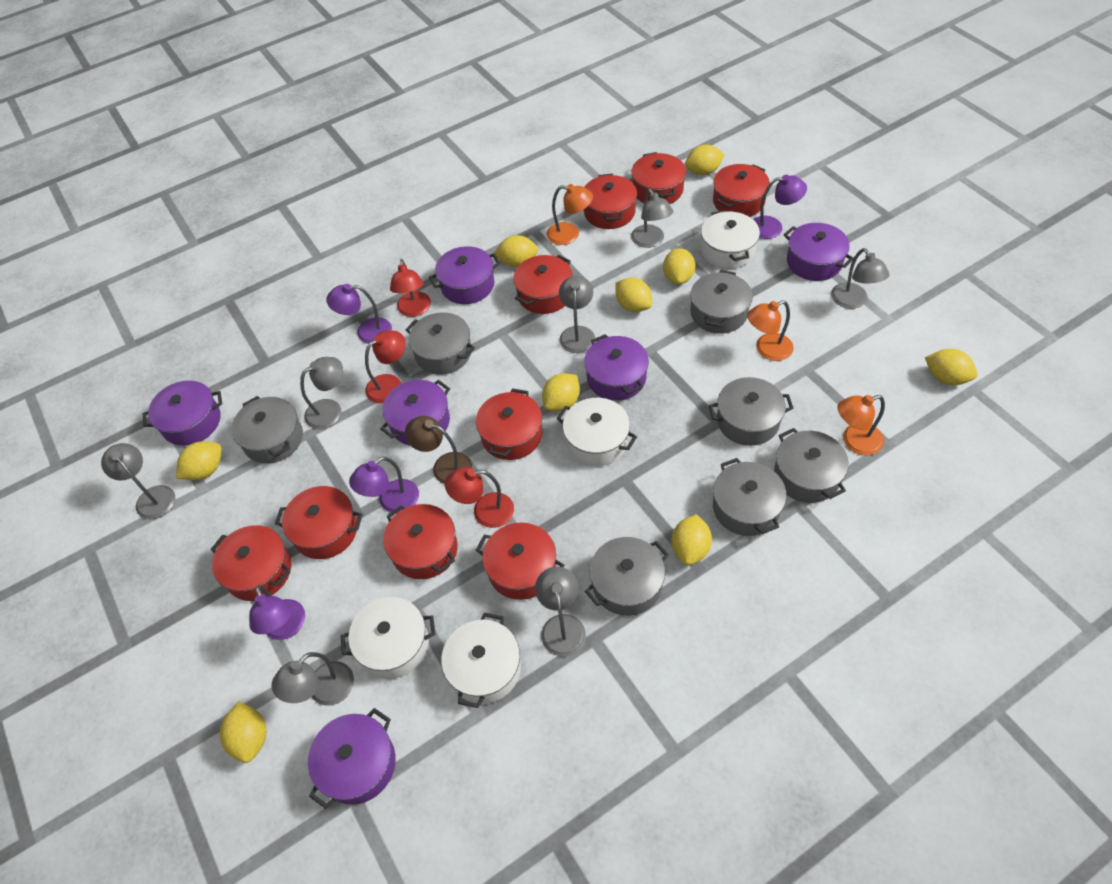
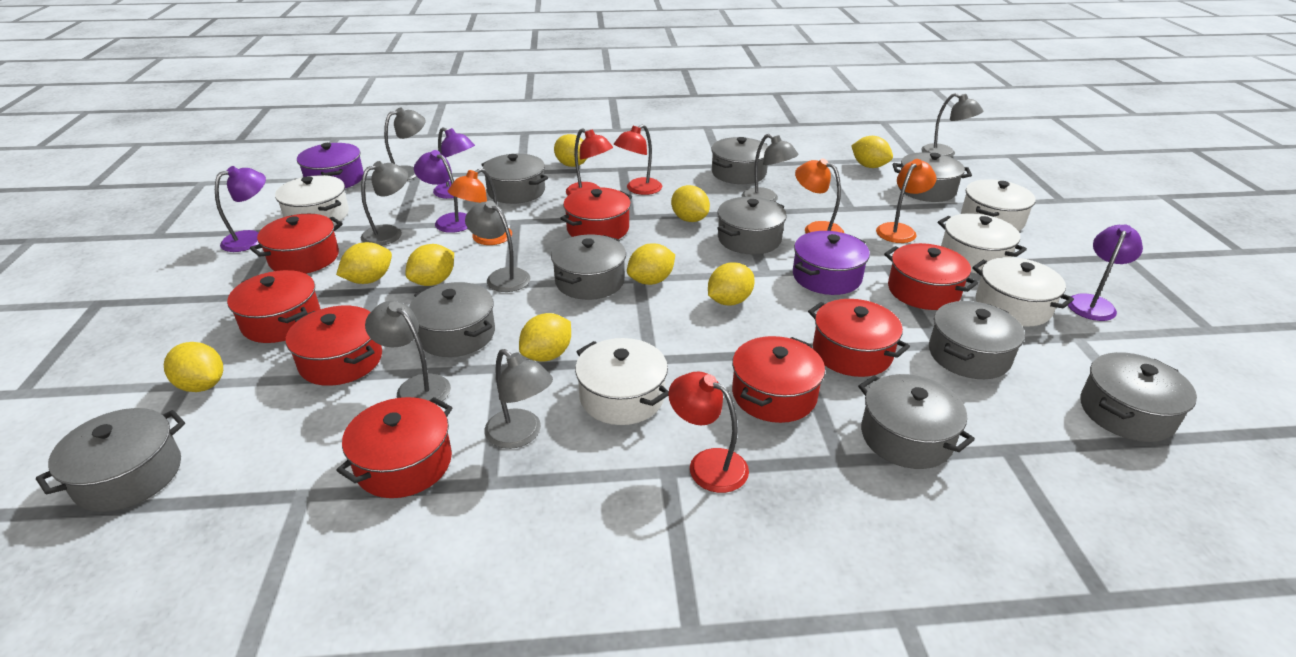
brown lamp: [405,416,472,484] = 1 -> none = 0
grey pot: [231,396,303,464] [406,312,475,375] [585,537,669,616] [690,270,753,334] [709,377,794,446] [713,458,787,536] [774,428,849,503] = 7 -> [36,408,185,512] [409,282,495,357] [481,154,548,204] [551,235,626,300] [711,137,768,184] [717,197,787,255] [858,374,975,469] [893,152,972,202] [929,301,1025,379] [1081,352,1197,442] = 10
purple pot: [142,380,222,446] [308,708,396,809] [380,380,450,445] [429,246,500,304] [584,334,649,401] [784,223,854,281] = 6 -> [297,143,364,188] [793,231,870,295] = 2
red pot: [211,525,291,601] [275,486,362,559] [383,504,458,579] [476,388,542,460] [476,523,565,600] [513,255,573,314] [584,174,637,229] [631,152,686,204] [713,164,770,217] = 9 -> [227,270,320,343] [250,214,343,274] [286,306,382,386] [336,397,452,498] [560,187,632,239] [732,336,825,423] [808,299,910,377] [884,243,978,310] = 8
white pot: [341,597,436,679] [441,613,521,708] [556,398,637,466] [701,210,760,269] = 4 -> [275,175,349,224] [575,338,669,425] [938,213,1027,274] [961,179,1036,231] [972,257,1074,326] = 5

